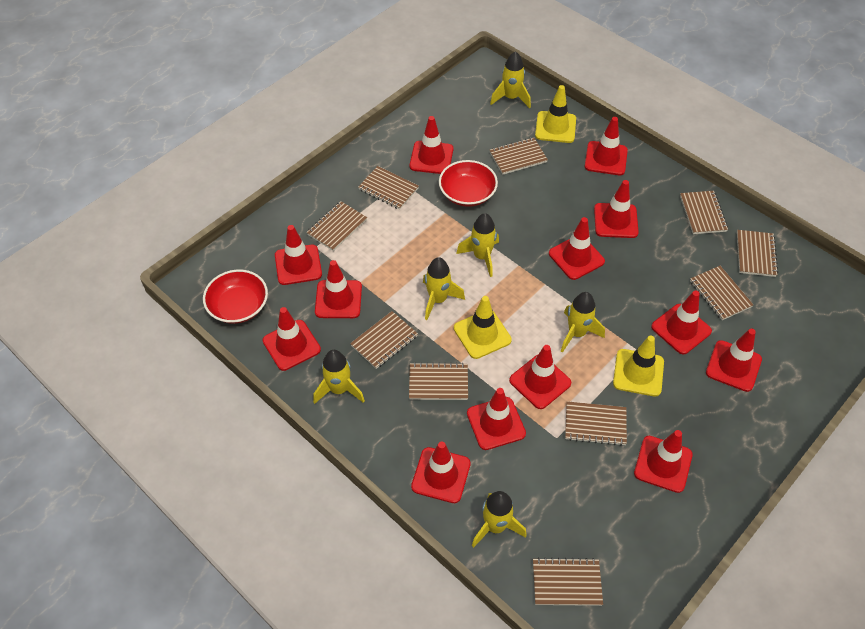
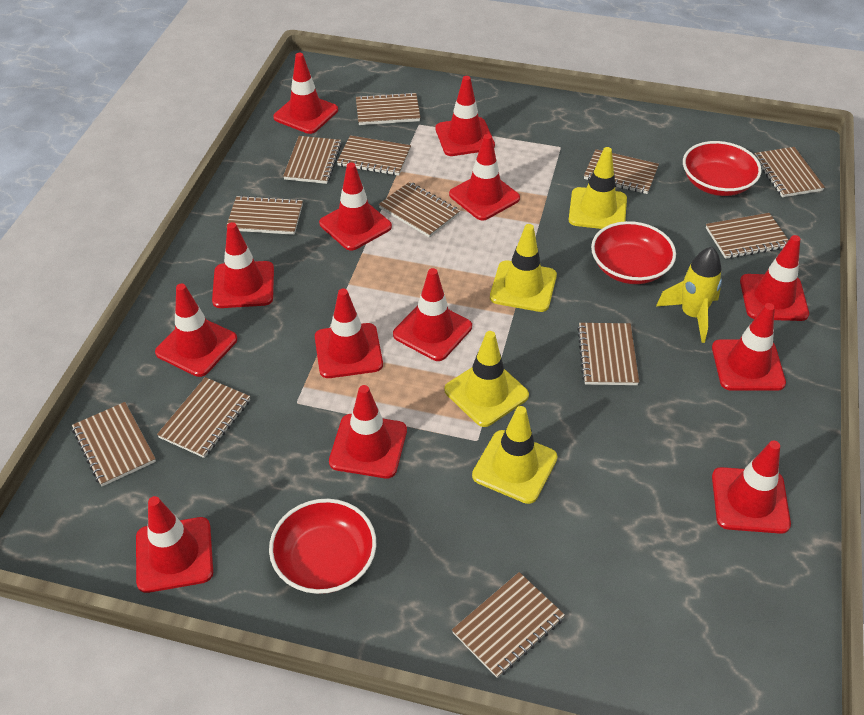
brown notebook: [307,201,367,251] [350,311,418,369] [358,166,419,210] [409,362,468,400] [490,138,548,175] [533,558,603,606] [565,401,627,446] [680,191,728,234] [690,266,753,320] [737,230,778,277] = 10 -> [72,402,156,486] [157,377,250,458] [226,195,303,235] [283,136,342,184] [337,135,411,176] [356,92,420,125] [378,182,460,238] [452,572,565,678] [577,323,639,385] [584,149,659,194] [706,213,789,259] [754,147,825,197] = 12
red bowl: [203,270,268,324] [439,160,498,207] = 2 -> [269,499,376,594] [591,221,676,284] [683,141,762,196] = 3
yellow rocket: [313,350,365,404] [423,257,465,320] [456,213,499,277] [472,491,527,548] [490,51,531,108] [561,292,605,353] = 6 -> [656,247,722,343] = 1
yellow traffic cone: [454,296,512,359] [535,85,576,143] [613,335,664,397] = 3 -> [444,331,529,427] [472,406,558,504] [490,224,557,312] [569,147,627,229] = 4

